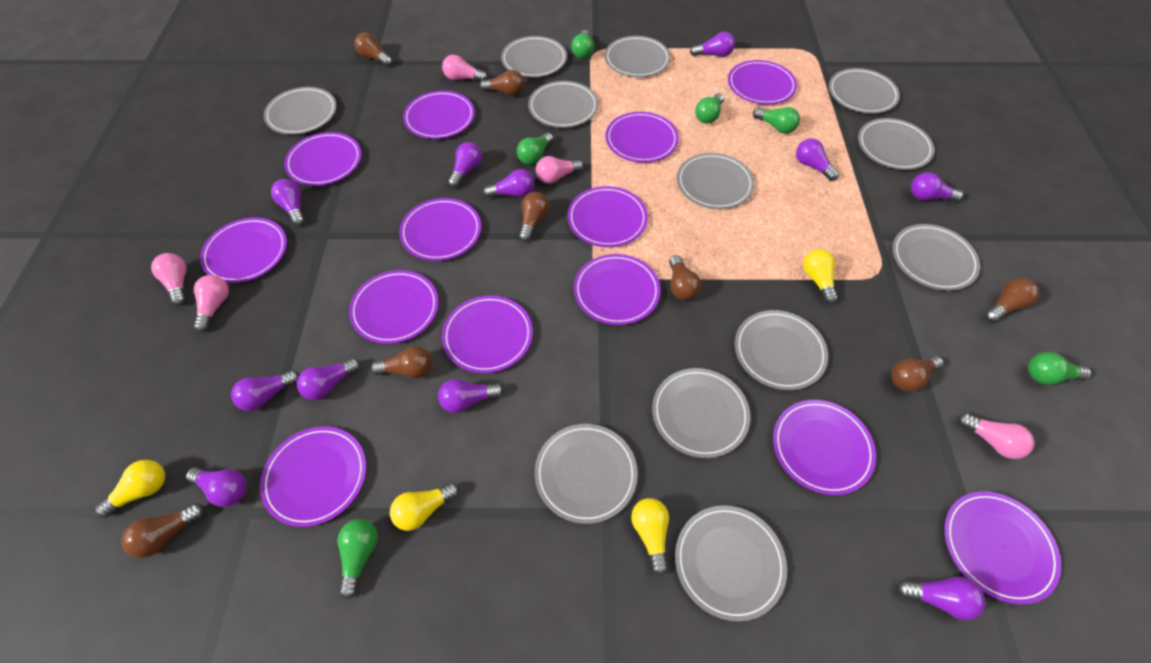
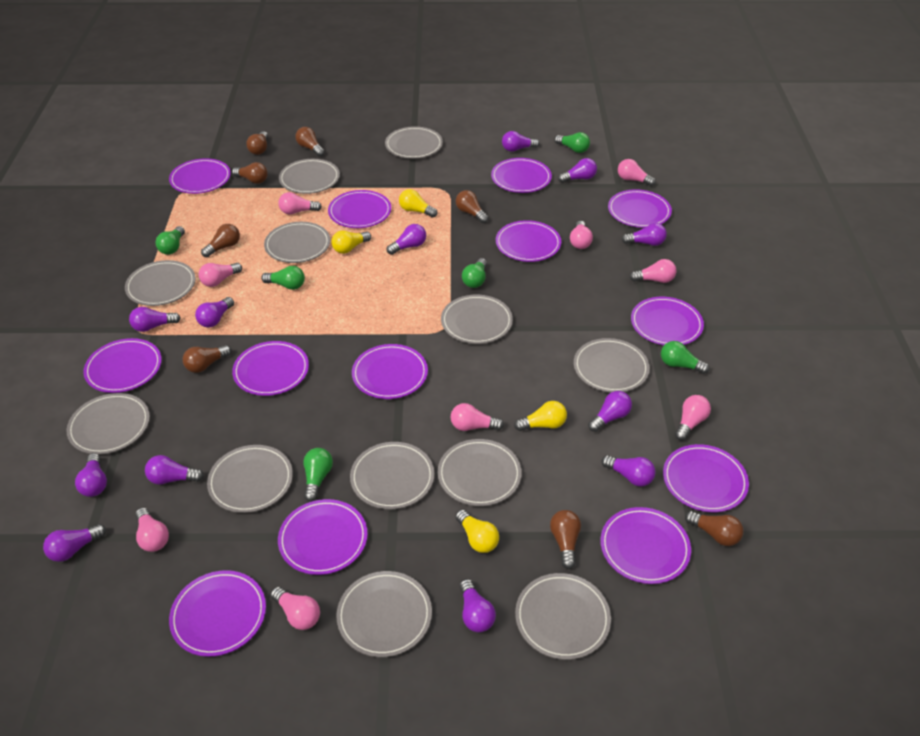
pink light bulb: [151,253,187,306] [194,275,229,332] [442,55,488,81] [536,156,584,184] [958,413,1034,459] = 5 -> [135,508,169,552] [199,263,242,287] [271,587,320,630] [278,192,322,215] [451,403,504,431] [570,221,593,249] [618,159,656,186] [629,259,676,283] [675,395,711,441] = 9
purple light bulb: [186,467,247,507] [231,370,300,411] [271,179,305,226] [297,358,361,400] [438,379,504,413] [448,142,482,188] [483,169,535,198] [690,32,735,57] [796,138,839,181] [897,576,986,620] [911,172,963,202] = 11 -> [43,524,106,562] [75,453,107,497] [129,307,181,332] [145,455,204,485] [195,297,234,328] [387,224,426,255] [459,579,496,632] [502,131,539,152] [558,158,597,183] [588,391,632,432] [601,455,655,486] [621,223,667,246] = 12

